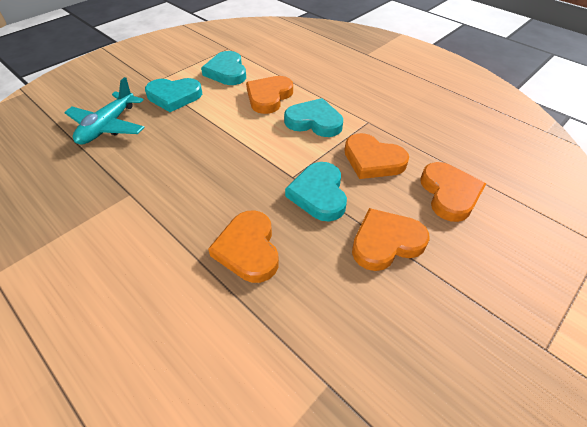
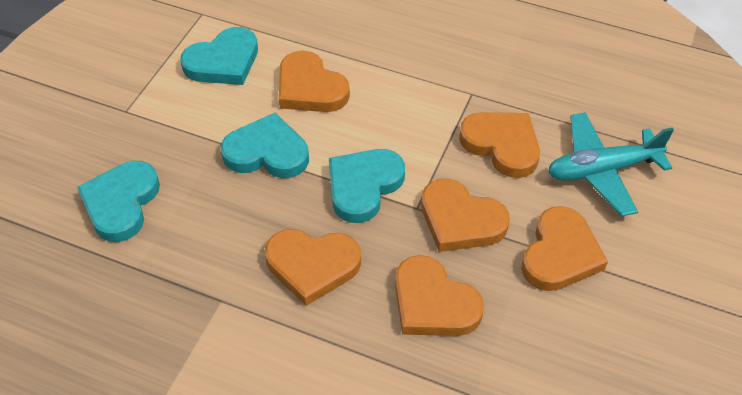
orange heart: [208,211,279,283] [246,76,293,114] [344,133,409,179] [352,208,430,271] [420,162,486,222] = 5 -> [265,229,361,306] [279,50,350,112] [395,255,484,336] [421,179,510,252] [459,112,540,178] [521,206,608,291] = 6

